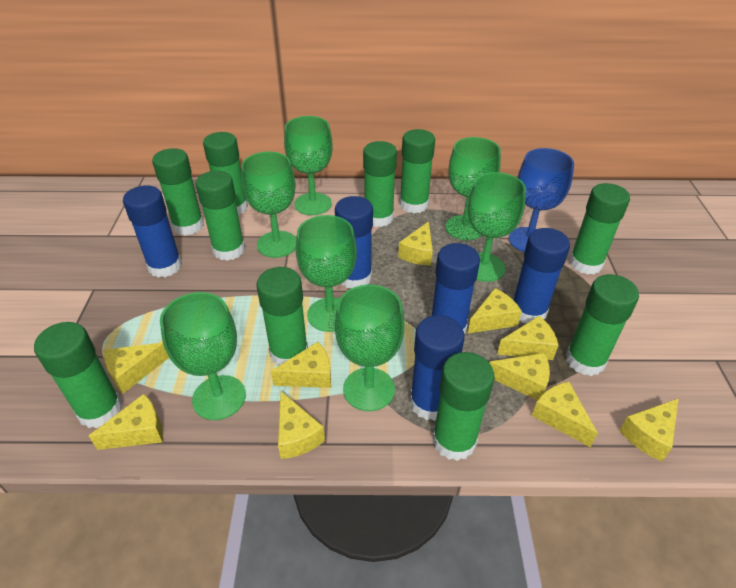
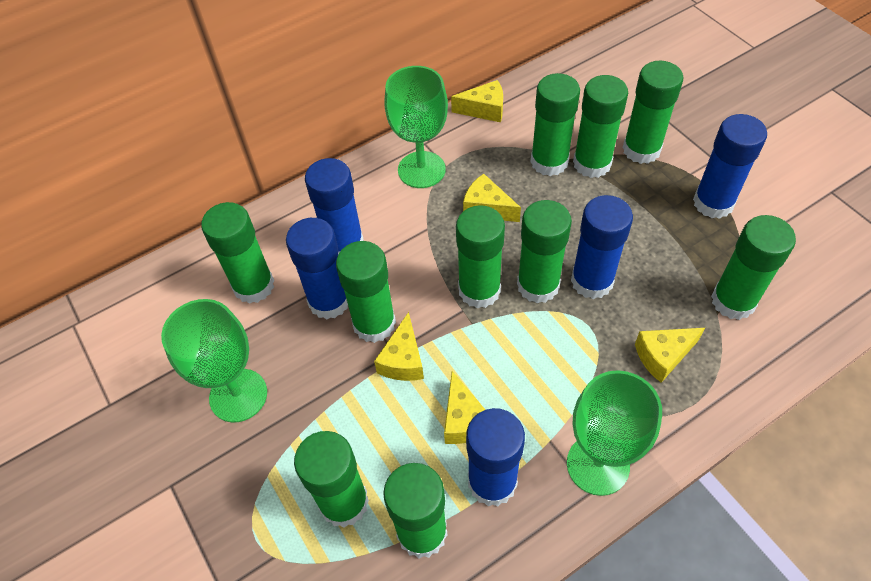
blue goblet: [509,148,574,252] = 1 -> none = 0
green goblet: [160,292,246,420] [241,152,296,258] [284,116,333,215] [296,215,357,332] [335,285,404,411] [445,137,501,240] [468,172,526,282] = 7 -> [161,299,267,422] [384,66,448,188] [567,370,662,496] = 3
yellow cheese: [89,394,163,450] [104,342,169,394] [271,342,331,388] [278,391,325,459] [398,221,433,265] [468,288,522,333] [490,353,550,400] [497,316,559,360] [532,382,598,447] [619,398,679,461] = 10 -> [374,312,424,381] [444,371,485,444] [451,80,503,122] [463,174,521,222] [635,328,705,383] = 5

